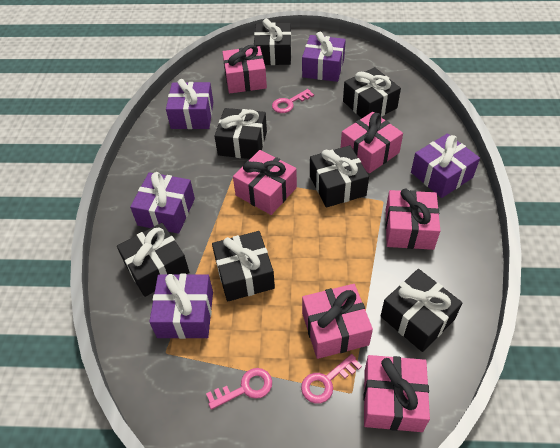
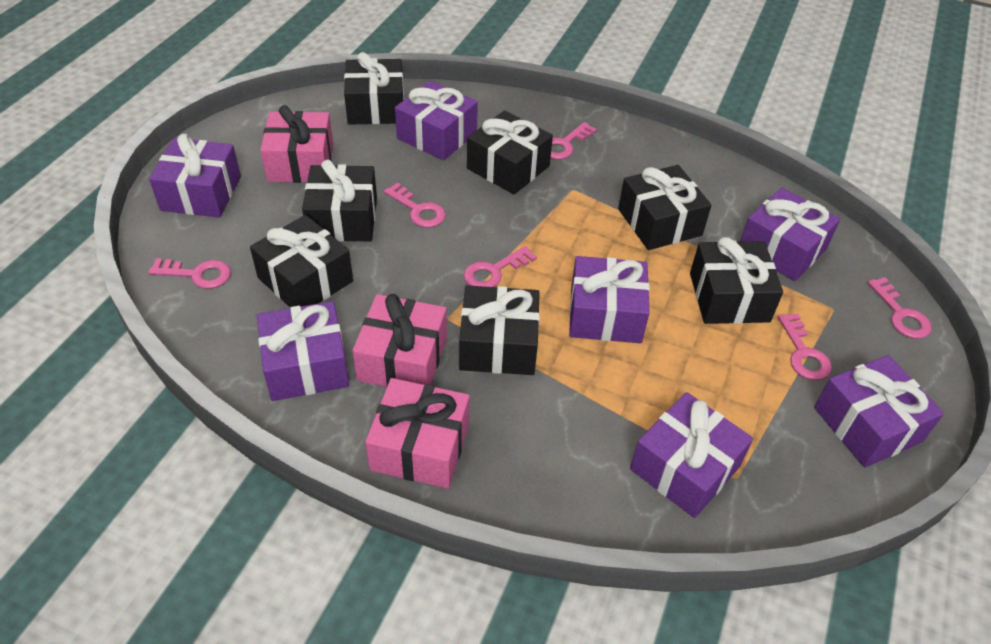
pink gift: [222,45,267,94] [233,150,297,215] [302,284,373,359] [341,112,403,173] [364,355,430,432] [385,189,440,250] = 6 -> [260,105,333,183] [352,294,447,387] [365,378,470,488] = 3
pink key: [206,368,272,410] [272,89,314,113] [301,354,362,404] = 3 -> [148,258,231,289] [384,183,446,228] [464,246,537,287] [551,122,597,160] [778,313,832,380] [868,277,931,339] = 6
purple gift: [130,172,195,234] [149,274,213,339] [166,79,213,129] [302,32,346,82] [411,133,480,198] = 5 -> [149,134,241,217] [257,301,349,401] [395,81,478,161] [569,256,650,343] [630,392,753,518] [740,188,840,281] [814,355,944,468] = 7

